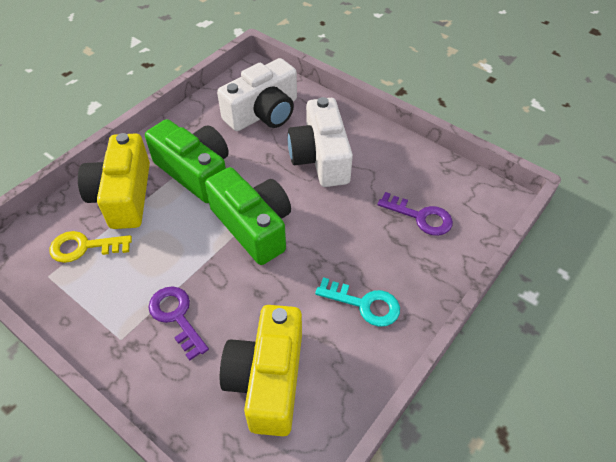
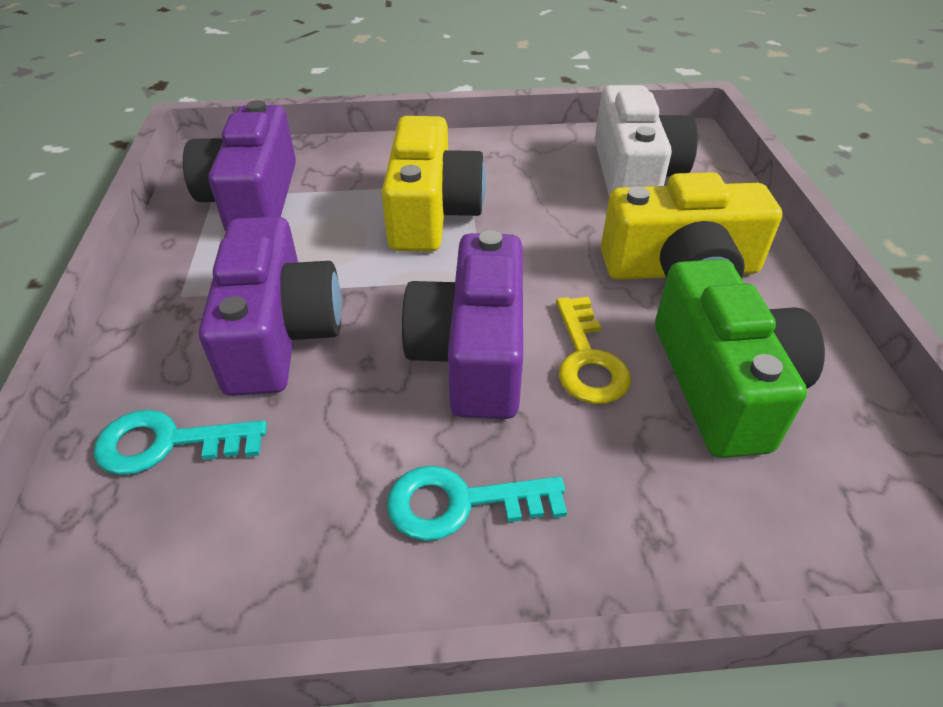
green camera: [145,119,229,203] [205,167,291,265] = 2 -> [655,259,825,458] = 1
purple camera: none = 0 -> [183,100,296,232] [199,217,342,396] [401,230,523,419] = 3
purple key: [148,286,209,361] [377,192,453,236] = 2 -> none = 0
turquoise key: [315,277,400,327] = 1 -> [94,410,267,475] [387,466,567,541] = 2
white camera: [217,58,297,131] [288,97,353,187] = 2 -> [595,85,698,195] = 1

